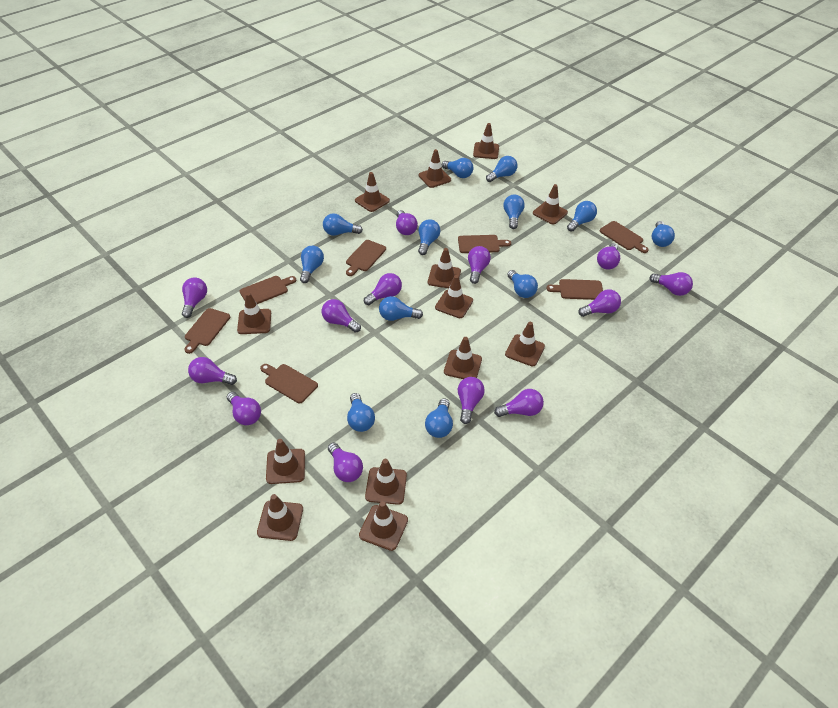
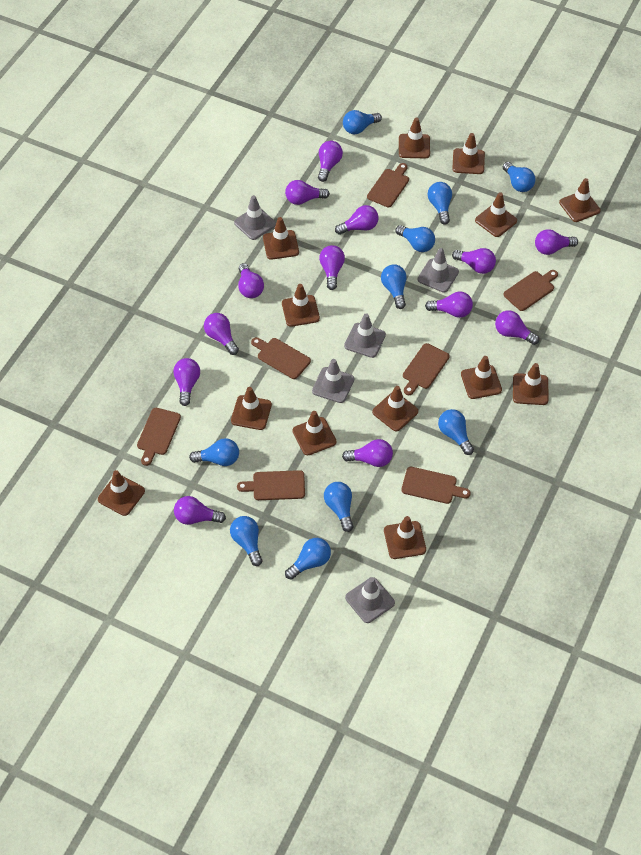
blue light bulb: [300,246,324,283] [323,213,363,236] [347,393,375,432] [379,296,423,321] [418,219,440,255] [425,398,453,438] [442,158,473,178] [486,156,517,182] [503,195,525,229] [507,270,538,298] [567,201,597,232] [652,221,675,247] = 12 -> [189,438,239,466] [230,516,263,566] [285,538,331,580] [324,482,353,532] [343,110,382,135] [381,264,406,309] [396,225,435,252] [428,182,452,225] [438,409,474,455] [503,162,535,192] = 10
grey traffic cone: none = 0 -> [234,195,276,240] [312,359,354,403] [344,313,386,358] [345,577,395,623] [417,248,459,293] = 5

